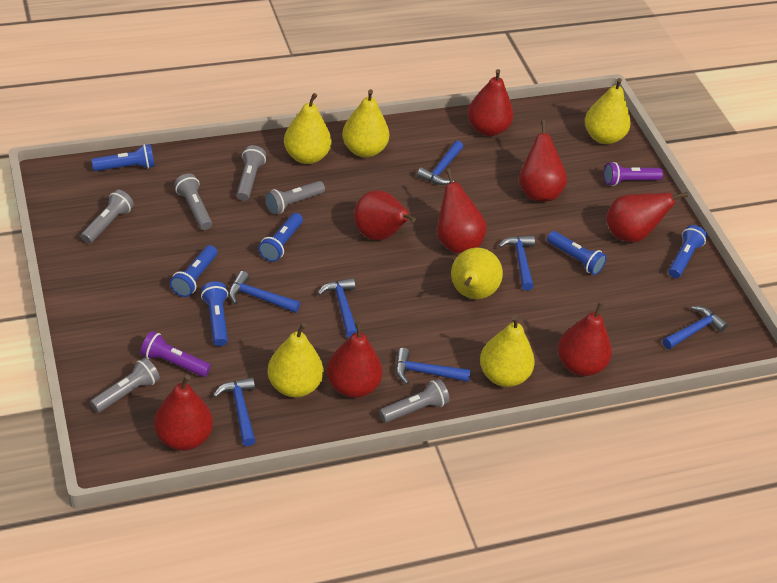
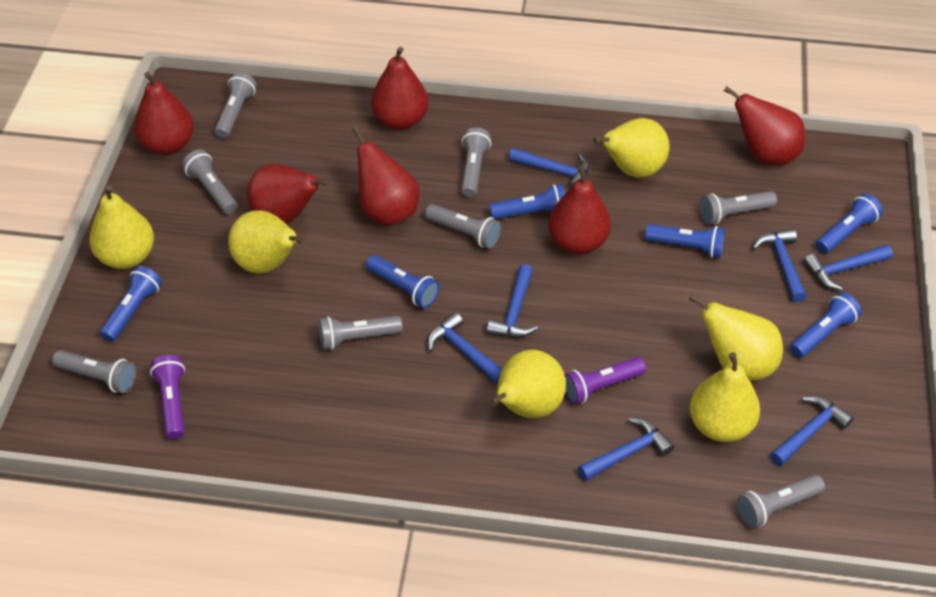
grey flashlight: [81,189,134,244] [90,358,160,413] [174,173,212,230] [237,145,266,201] [265,181,325,215] [379,379,450,423] = 6 -> [52,350,136,393] [182,149,237,214] [215,72,257,138] [319,316,403,350] [425,204,501,249] [461,127,491,197] [700,191,777,224] [737,475,825,528] = 8
red pear: [154,375,213,451] [327,321,383,398] [354,190,416,240] [437,168,487,253] [468,69,513,136] [519,120,567,201] [558,302,612,376] [606,192,688,242] = 8 -> [134,72,194,155] [247,164,330,223] [352,126,419,226] [371,47,428,130] [548,165,611,254] [724,86,805,165] = 6

